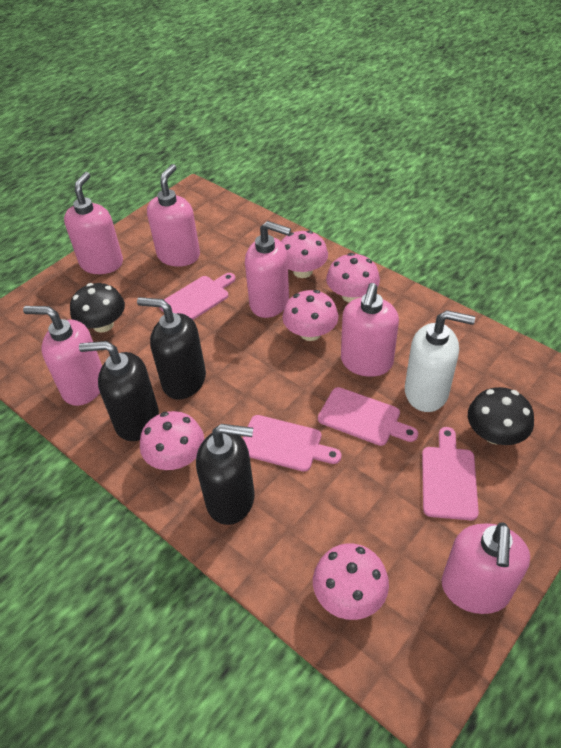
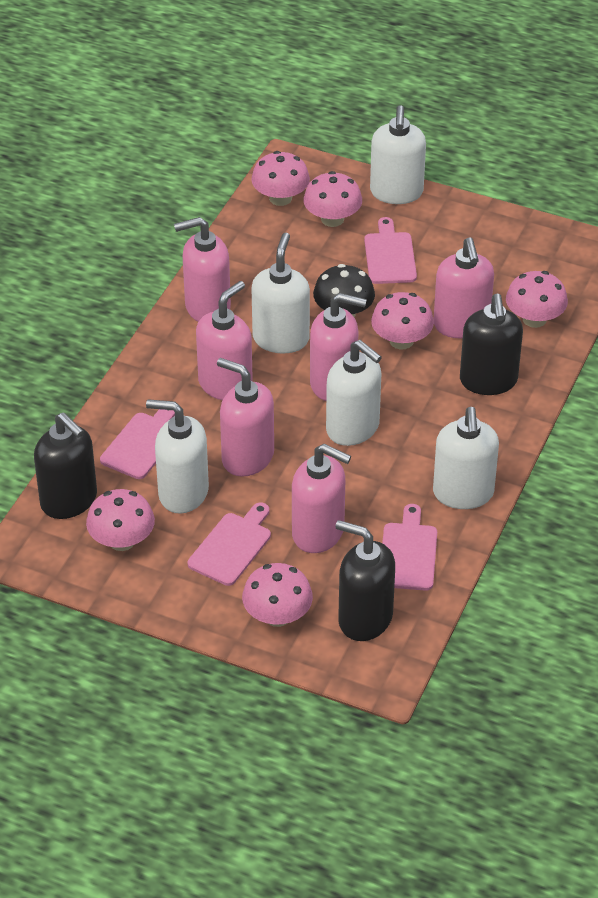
black mushroom: [70,283,125,333] [468,387,534,445] = 2 -> [313,264,375,317] = 1
pink mushroom: [140,411,204,470] [281,230,328,278] [283,290,338,341] [313,544,389,620] [326,253,380,303] = 5 -> [86,489,155,551] [242,563,313,627] [251,151,310,206] [303,171,362,227] [371,292,434,349] [506,271,568,328] = 6
white soap dispenser: [405,310,475,412] = 1 -> [146,399,209,514] [252,233,310,354] [326,340,382,446] [370,105,426,204] [433,407,499,509] = 5

